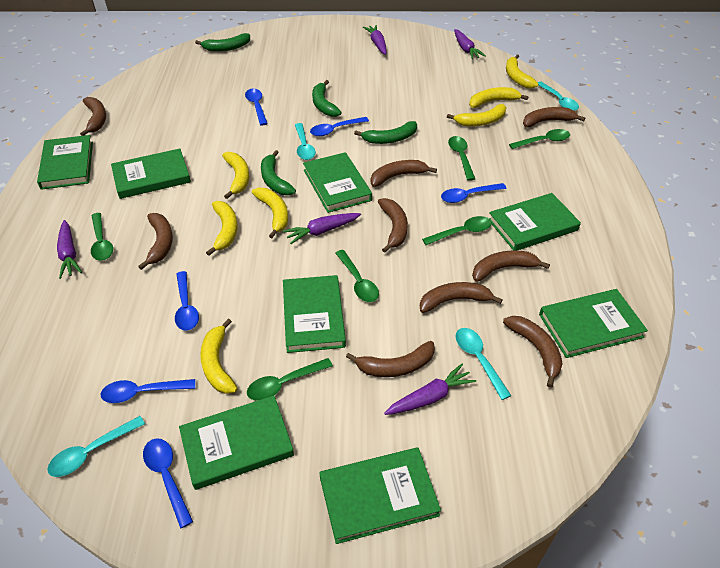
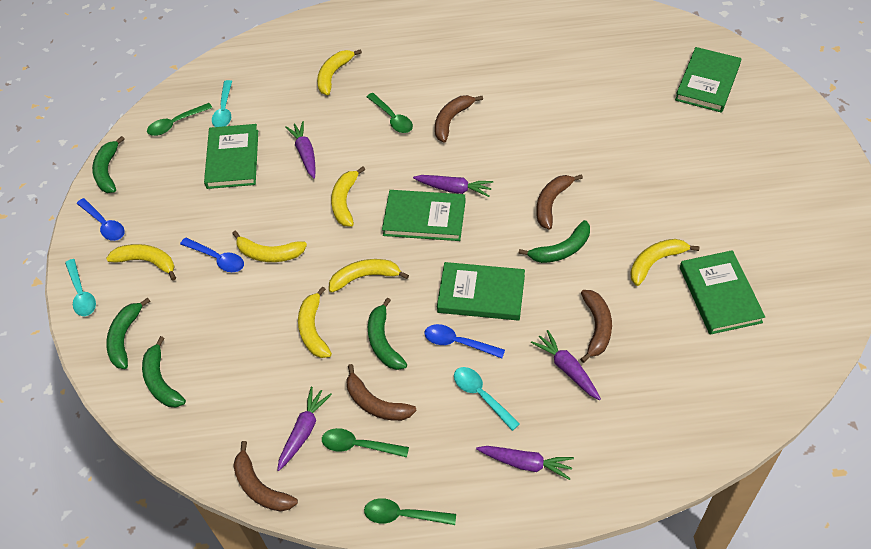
blue spoon: [100,379,195,403] [143,438,193,528] [175,271,199,330] [245,89,268,126] [310,117,369,136] [441,183,507,203] = 6 -> [77,198,125,241] [180,237,244,272] [424,324,505,358] = 3
brown banana: [80,97,106,136] [138,213,173,270] [346,341,435,377] [370,160,437,187] [378,198,408,253] [420,282,503,313] [472,250,550,282] [503,316,563,388] [523,107,586,127] = 9 -> [233,441,298,512] [346,364,417,421] [435,95,483,143] [536,174,583,230] [580,290,612,363] = 5
green banana: [195,33,250,52] [261,150,296,195] [312,80,342,117] [354,121,417,144] = 4 -> [92,136,125,193] [106,298,150,369] [142,336,186,407] [368,298,407,370] [519,220,590,263] = 5
green book: [37,135,93,190] [111,149,191,199] [179,396,294,490] [283,275,346,353] [303,152,372,213] [319,447,441,544] [489,193,581,251] [539,289,648,358] = 8 -> [204,124,258,189] [382,190,466,241] [437,262,525,320] [675,47,741,113] [680,250,765,335] = 5
green spoon: [91,213,113,261] [247,358,333,401] [335,250,379,302] [422,216,492,245] [448,136,475,181] [509,129,570,149] = 6 -> [147,103,212,136] [322,428,409,457] [364,498,456,525] [367,93,413,133] = 4
turquoise spoon: [47,416,145,477] [295,123,316,160] [456,328,511,400] [538,82,579,111] = 4 -> [65,259,96,316] [212,80,232,127] [454,367,520,431] = 3

